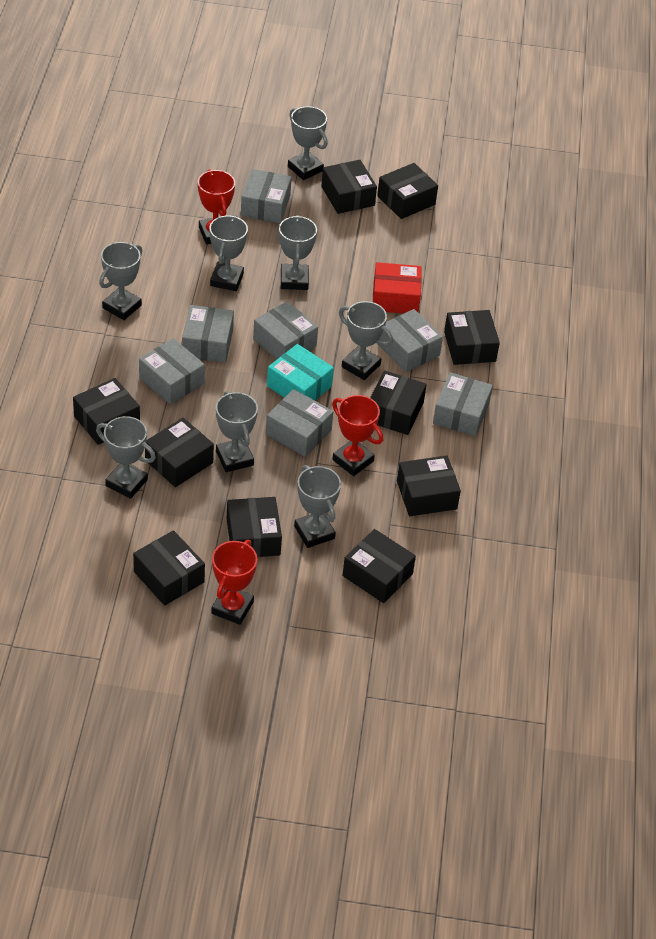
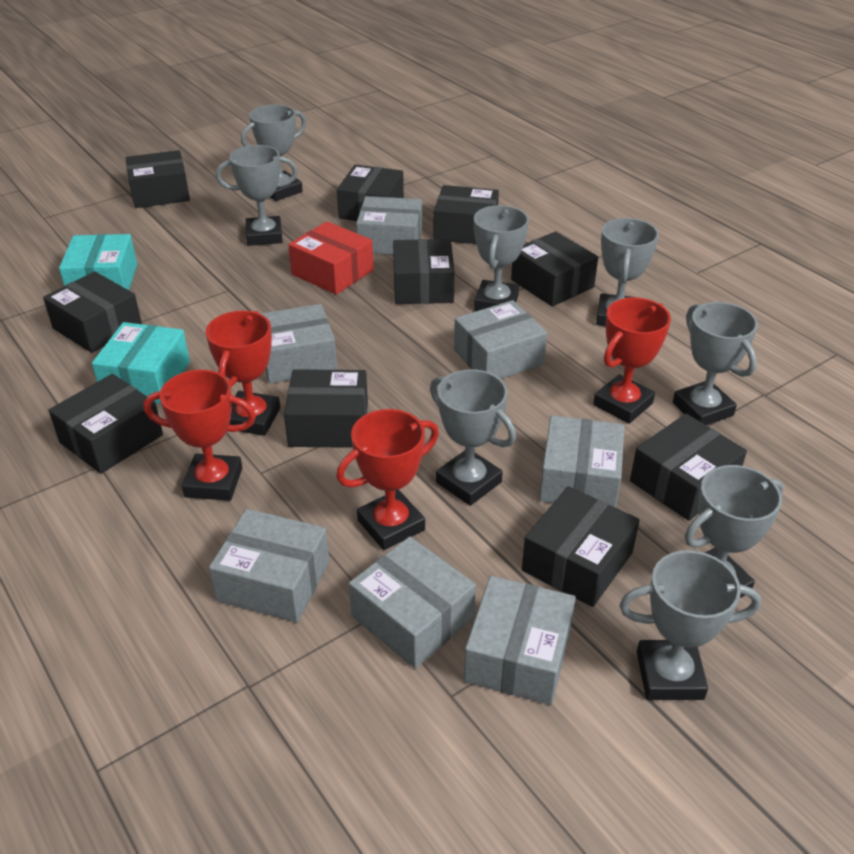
red trophy: [198,169,235,245] [211,540,257,625] [332,395,383,476] = 3 -> [143,370,256,501] [206,311,280,436] [336,409,439,550] [593,297,671,424] = 4
turquoise box: [267,344,334,400] = 1 -> [59,234,137,290] [92,322,190,404] = 2

